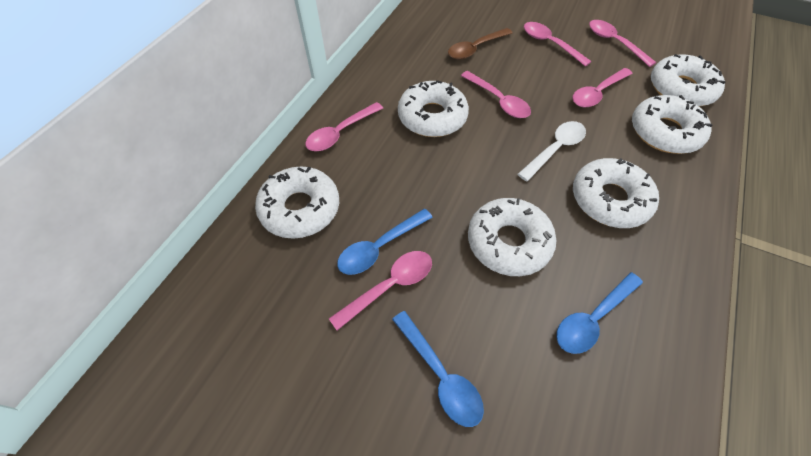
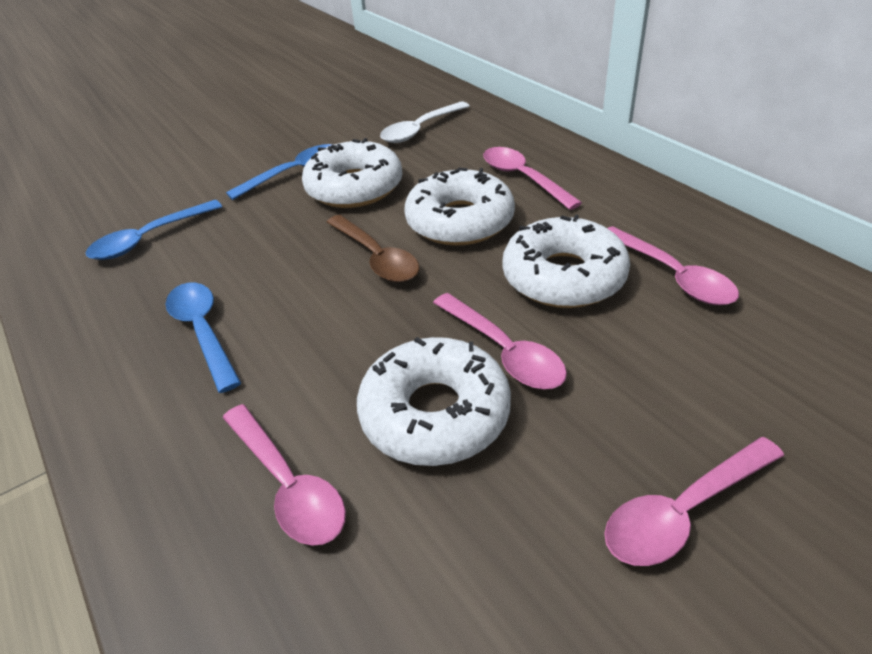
pink spoon: [305,102,383,151] [329,251,432,330] [461,71,531,118] [524,22,592,67] [572,68,633,107] [589,20,656,67] = 6 -> [223,404,346,546] [433,293,567,389] [483,147,582,210] [604,437,784,566] [607,226,739,305] = 5
white donut: [255,167,339,239] [398,80,469,137] [468,198,556,276] [573,158,659,228] [632,95,712,154] [651,54,725,107] = 6 -> [302,138,402,208] [357,337,511,466] [404,168,515,246] [503,214,630,308] = 4

